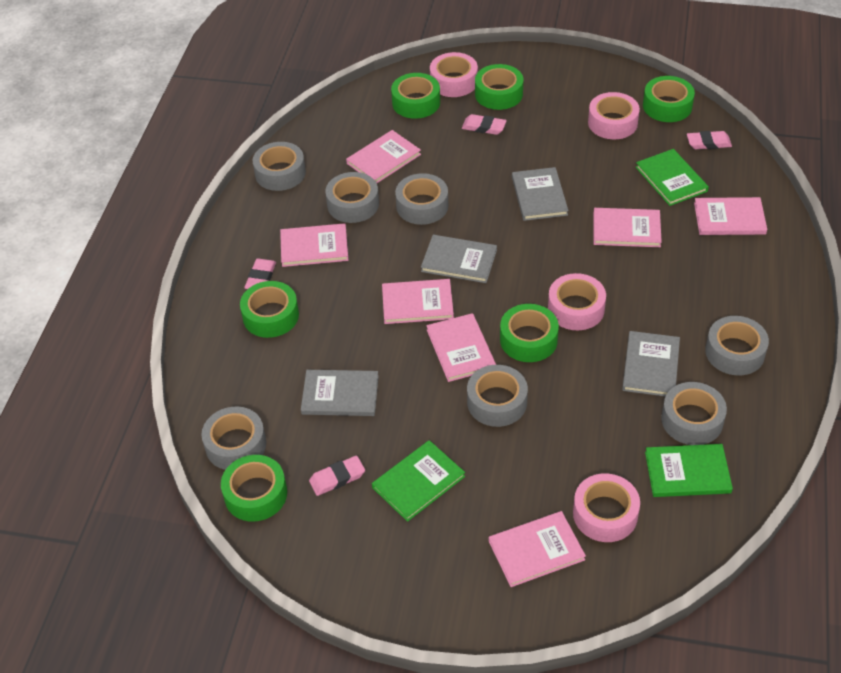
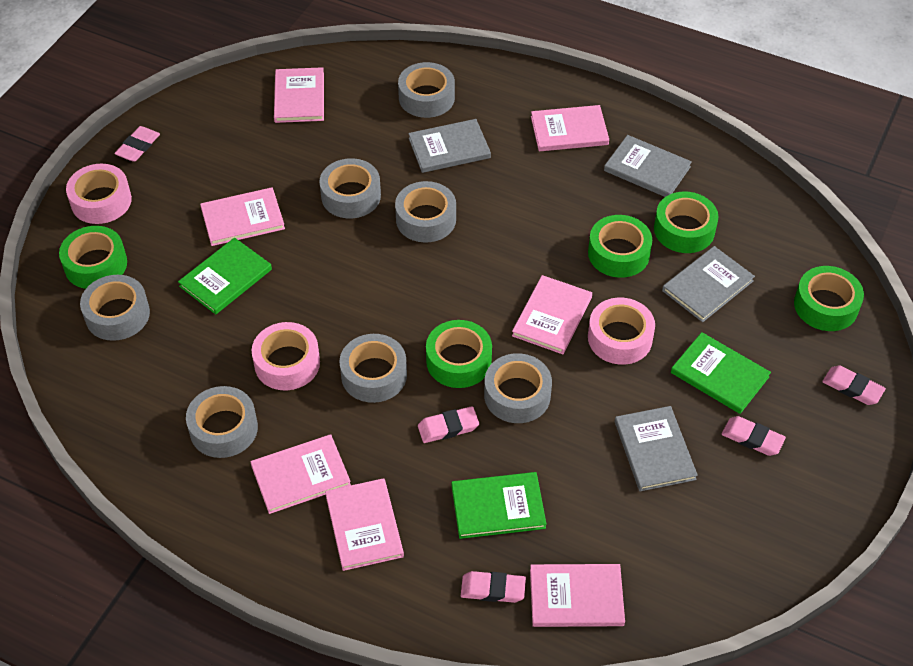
green tape: [221,455,287,522] [240,281,299,338] [391,73,440,119] [475,64,523,110] [500,304,559,362] [643,76,695,122] = 6 -> [59,226,127,289] [426,320,492,388] [588,215,652,278] [654,192,718,253] [794,266,864,331] = 5
pink eraser: [244,258,276,289] [309,455,365,496] [462,114,507,135] [687,131,732,149] = 4 -> [114,126,160,162] [418,406,479,443] [461,571,526,603] [722,416,786,456] [822,365,886,405] = 5
pink tape: [430,52,478,97] [548,273,606,330] [573,473,640,542] [588,92,640,139] = 4 -> [66,164,132,224] [252,322,320,390] [588,298,655,365] = 3

